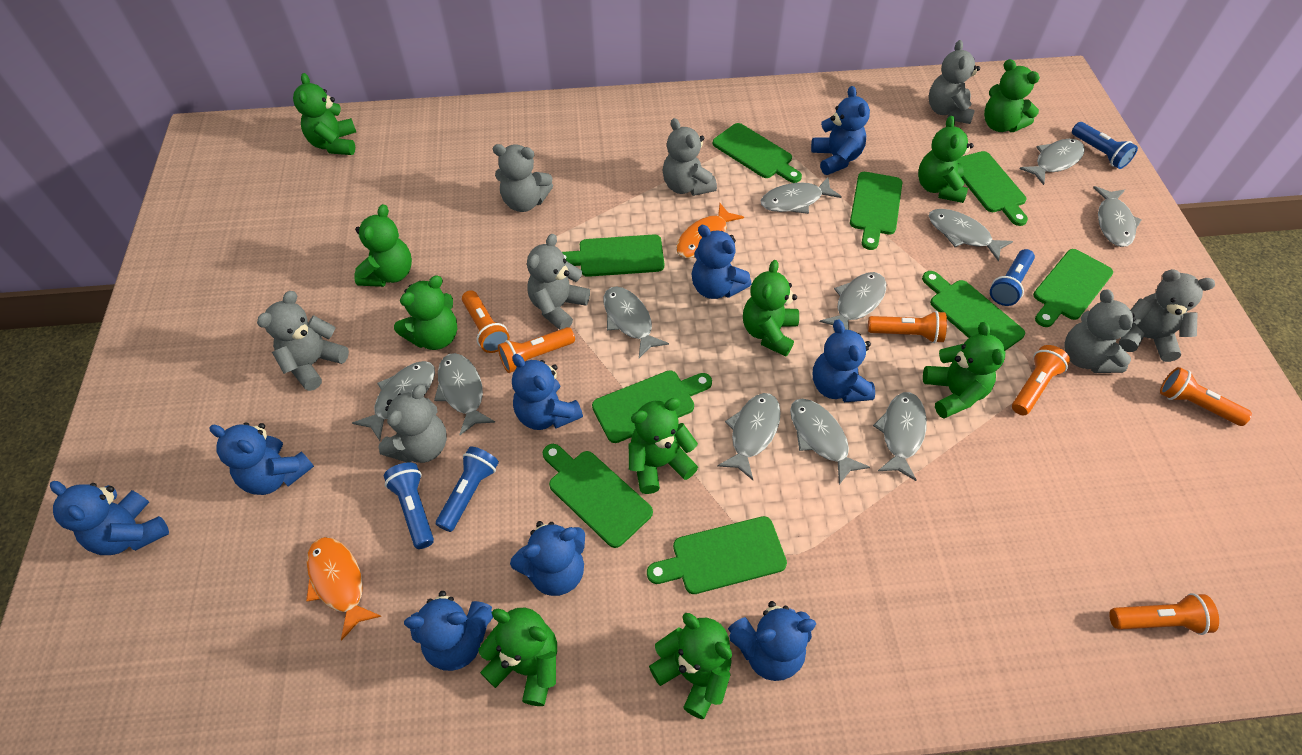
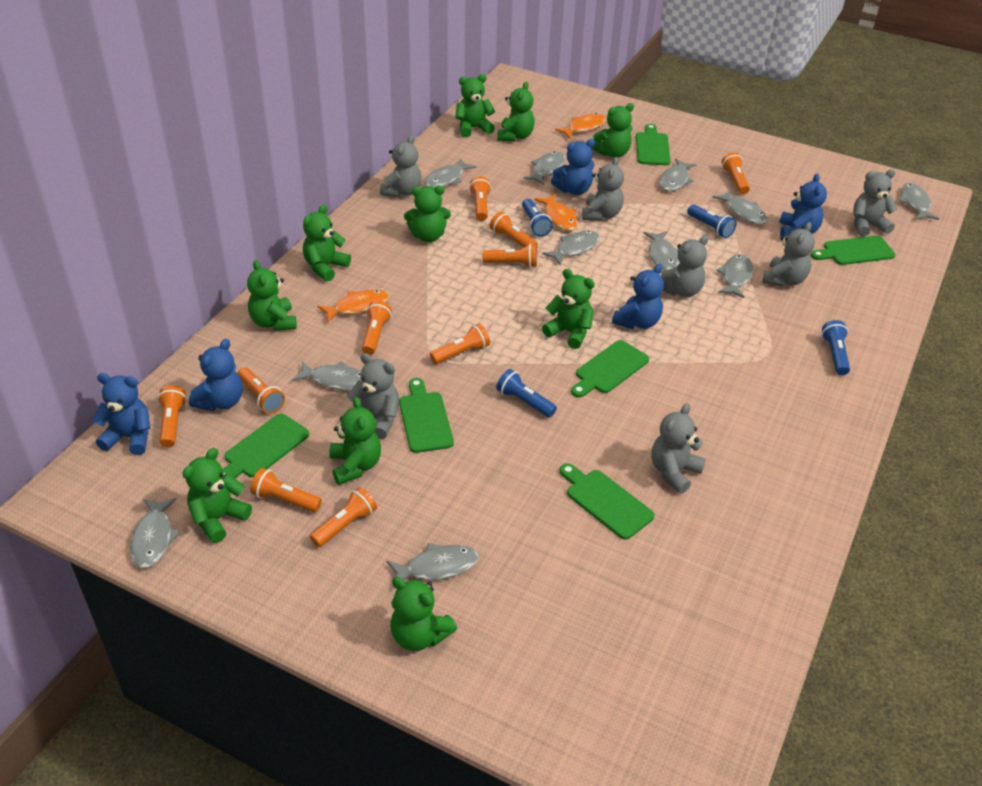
blue teddy bear: [50,481,169,555] [210,422,314,495] [404,591,493,671] [510,521,585,596] [512,354,583,430] [691,225,751,299] [728,601,816,681] [811,86,870,175] [813,319,875,402] = 9 -> [92,373,150,455] [189,339,243,411] [551,139,595,195] [612,264,664,329] [779,174,827,237] = 5
green cutting board: [543,444,653,548] [562,234,664,277] [592,370,712,443] [647,516,787,594] [713,123,802,183] [850,172,902,250] [922,271,1025,351] [957,151,1028,226] [1033,249,1113,327] = 9 -> [223,414,309,478] [399,378,454,453] [559,463,655,540] [571,340,649,398] [636,124,671,165] [811,236,896,265] = 6
grey teddy bear: [257,291,349,391] [378,385,447,463] [493,144,553,212] [527,234,590,330] [663,118,717,196] [929,40,980,124] [1065,289,1135,373] [1119,269,1215,362] = 8 -> [347,353,399,439] [380,135,422,198] [582,157,624,221] [651,403,706,494] [661,235,708,297] [762,222,815,287] [853,169,898,237] = 7
orange fish: [306,537,382,641] [676,203,744,258] = 2 -> [317,289,389,323] [534,194,578,231] [555,113,606,139] = 3
orange flashlight: [462,290,510,353] [498,327,575,373] [868,311,947,343] [1012,345,1070,415] [1109,593,1219,635] [1160,367,1252,426] = 6 -> [157,385,187,448] [237,367,285,414] [250,468,322,512] [310,487,377,547] [362,300,392,355] [430,324,490,364] [469,176,491,221] [483,244,537,268] [490,211,538,248] [722,152,750,194] = 10

